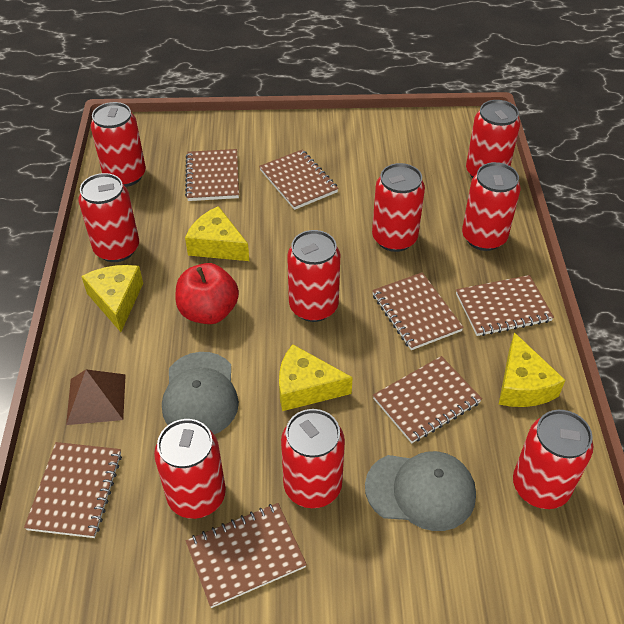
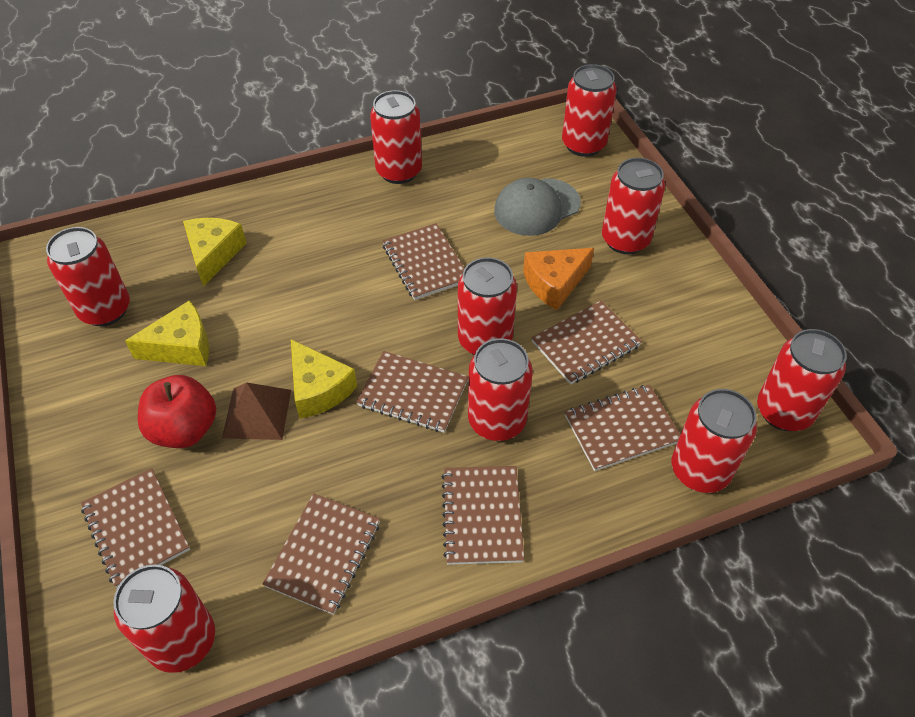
grey cap: [162,352,239,434] [365,451,476,531] = 2 -> [494,178,581,236] = 1
orange cheese: none = 0 -> [523,248,594,310] = 1
yellow cheese: [82,265,143,332] [185,206,249,261] [279,344,353,411] [499,332,565,407] = 4 -> [125,300,209,366] [183,218,246,286] [291,339,357,418] = 3

